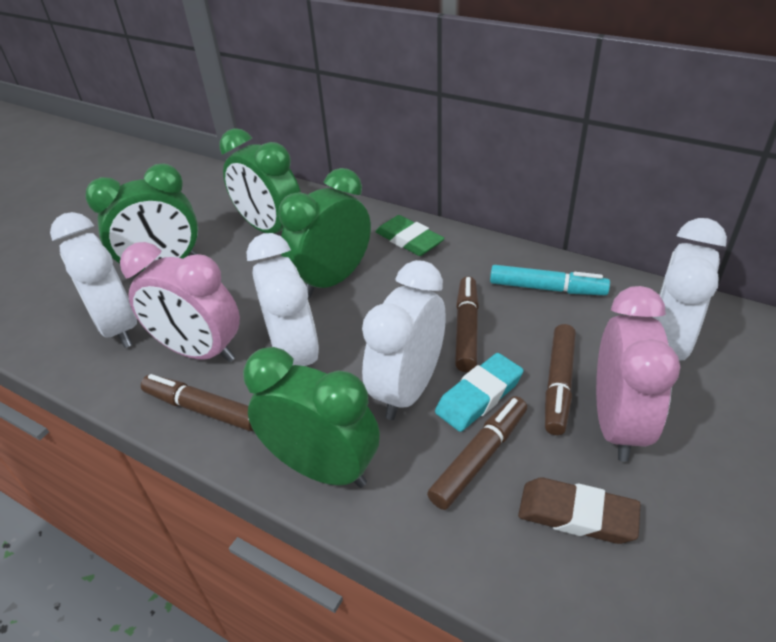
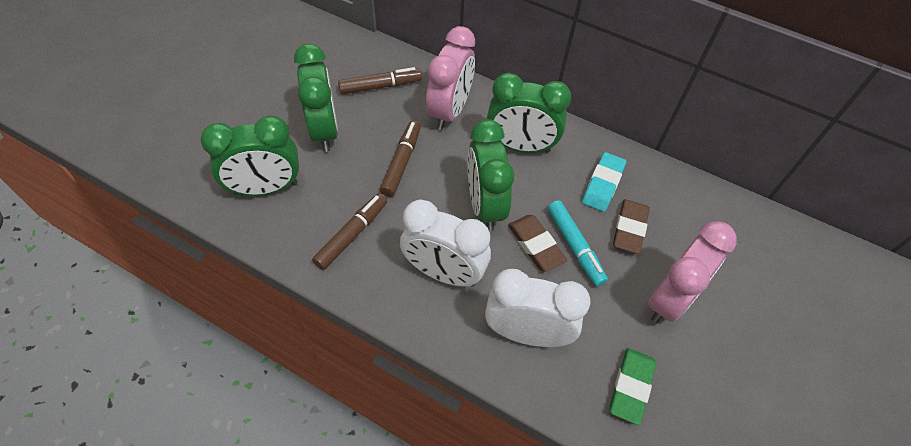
brown eraser: [518,477,641,544] = 1 -> [508,215,567,272] [613,199,650,254] = 2
brown marker: [141,374,254,431] [427,396,527,510] [455,276,479,372] [545,324,576,435] = 4 -> [312,193,387,270] [338,67,422,94] [380,121,421,197] = 3
white clock: [50,212,137,348] [246,233,319,366] [362,260,446,420] [653,218,727,361] = 4 -> [400,199,491,286] [485,269,591,347] = 2

